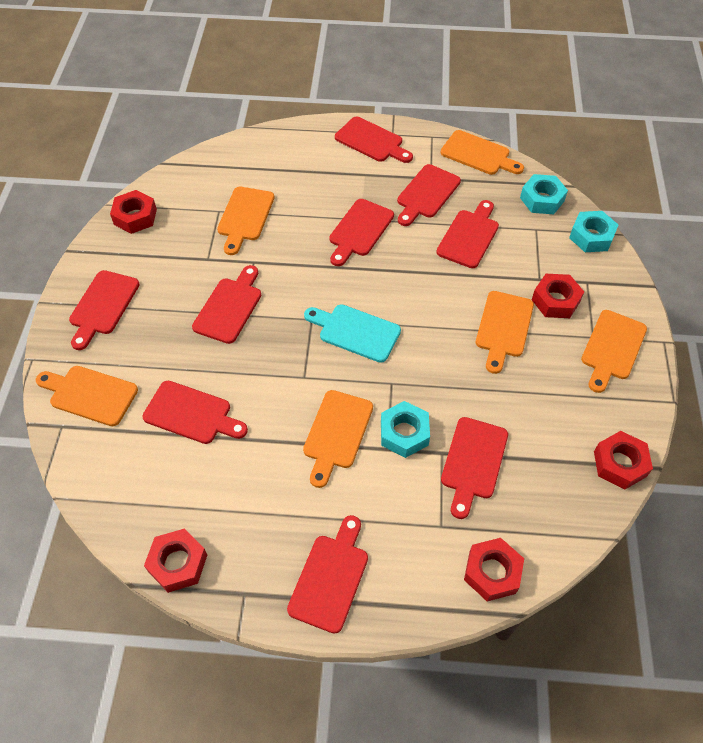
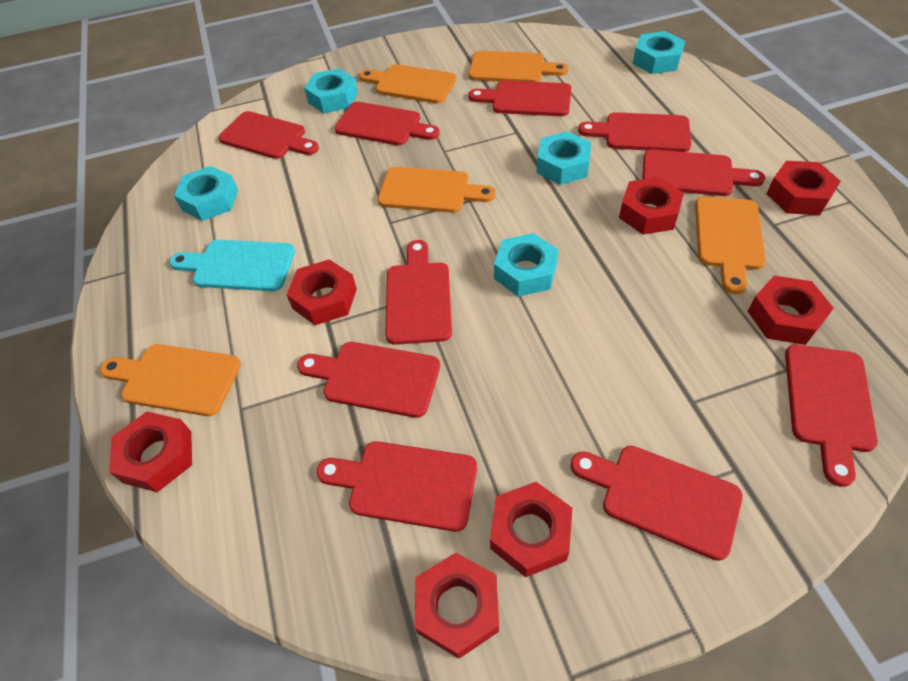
orange cutting board: [36,366,138,426] [217,187,274,255] [303,390,373,488] [440,130,524,175] [476,291,534,374] [581,310,647,393] = 6 -> [100,344,241,416] [359,64,456,104] [378,167,496,213] [469,51,568,82] [695,196,766,294] = 5
red cutting board: [69,270,140,350] [142,381,248,444] [192,265,261,344] [287,515,368,634] [329,199,394,266] [335,117,413,163] [397,164,461,226] [437,200,499,268] [441,417,508,519] = 9 -> [218,111,319,159] [297,342,440,418] [317,441,477,532] [335,102,440,146] [385,240,452,345] [468,80,571,116] [570,446,743,561] [578,112,691,152] [642,149,765,196] [785,344,878,487] = 10
red nut: [110,190,157,234] [144,529,207,593] [464,538,524,601] [532,274,584,318] [594,431,653,490] = 5 -> [109,411,192,492] [286,259,357,325] [415,552,499,659] [490,482,572,577] [619,177,684,234] [748,276,834,345] [766,161,841,215] = 7
turquoise nut: [381,401,430,458] [520,174,568,214] [569,211,618,252] = 3 -> [174,166,238,221] [304,68,358,113] [494,233,559,297] [536,131,592,185] [633,31,685,74] = 5

